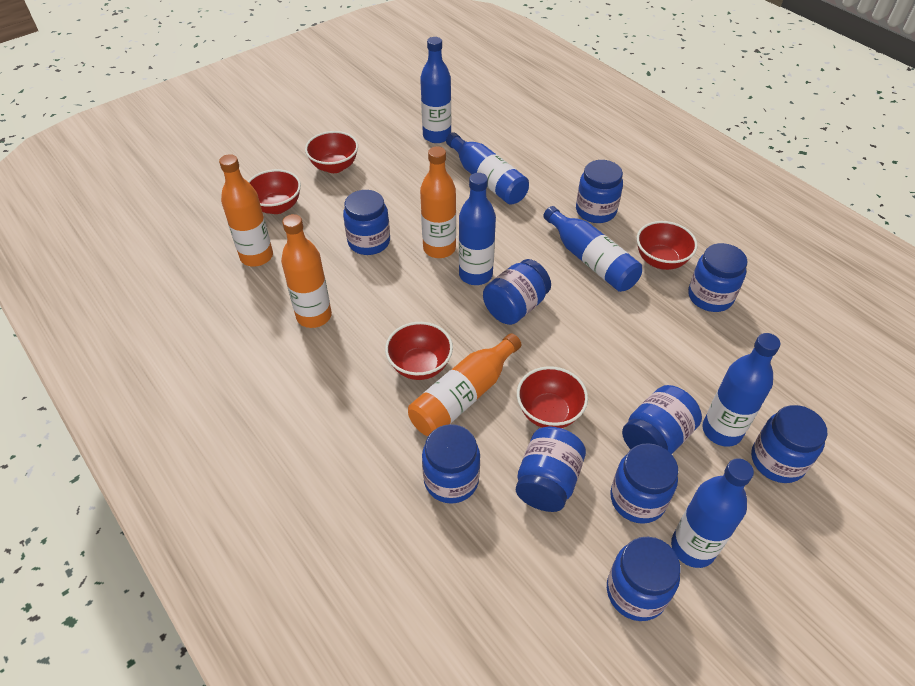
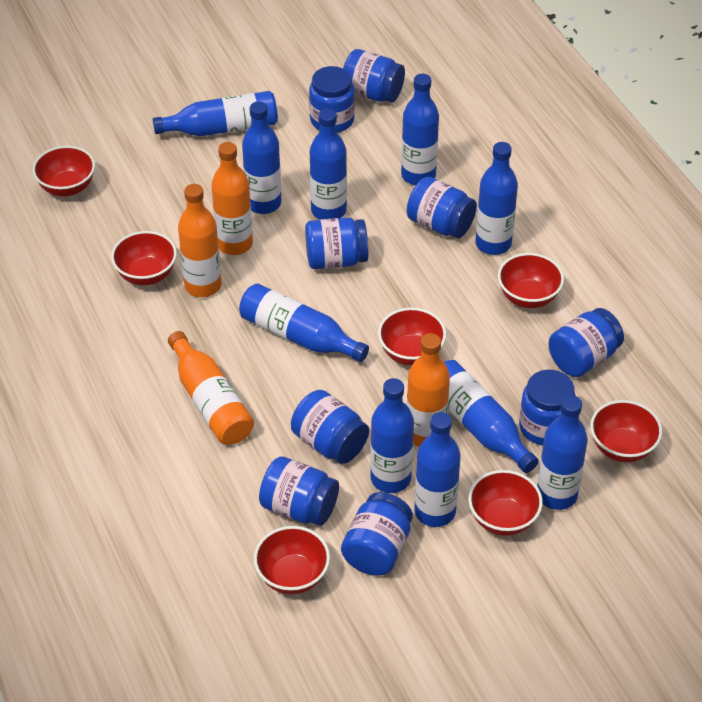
blue bottle: [420,37,451,143] [446,132,529,205] [459,173,496,285] [543,206,642,292] [671,458,754,568] [702,333,780,447] = 6 -> [153,91,278,136] [239,283,369,362] [242,101,282,214] [310,109,347,220] [370,378,414,493] [401,74,439,185] [415,412,461,527] [444,360,539,473] [475,142,518,255] [537,395,588,510] = 10
blue jar: [343,190,390,255] [422,424,480,504] [483,259,551,325] [516,426,586,512] [576,160,623,223] [607,537,680,621] [610,443,678,524] [622,385,702,454] [688,243,747,312] [751,405,827,483] = 10 -> [259,457,339,526] [291,390,369,464] [305,217,368,269] [309,66,355,133] [341,492,413,576] [343,49,405,103] [407,177,477,238] [519,370,576,445] [549,308,624,377] = 9
red bowl: [248,169,301,214] [305,131,358,173] [385,322,453,380] [517,366,588,428] [637,221,698,270] = 5 -> [32,146,95,196] [111,231,177,285] [254,526,330,594] [378,308,446,365] [468,470,543,536] [498,253,564,308] [590,400,662,462] = 7

